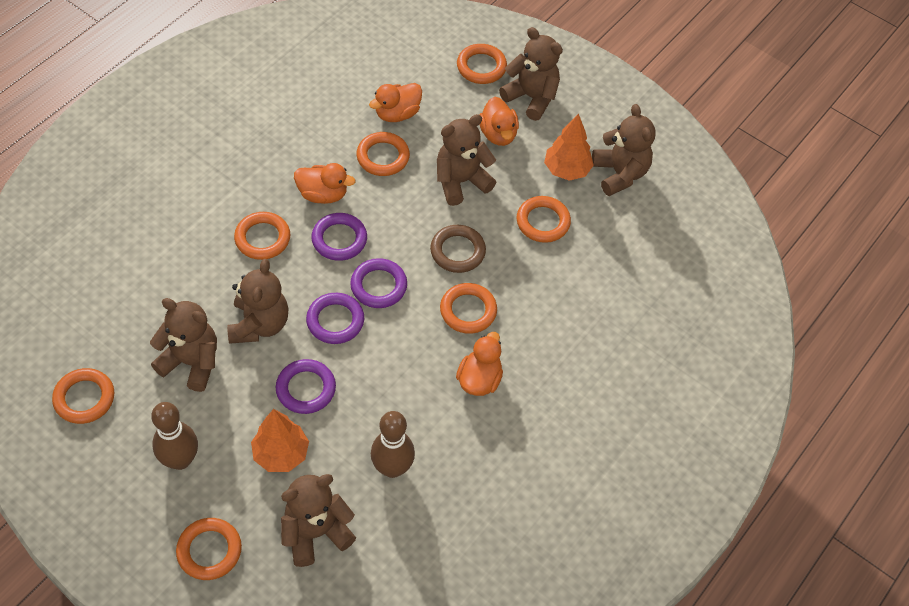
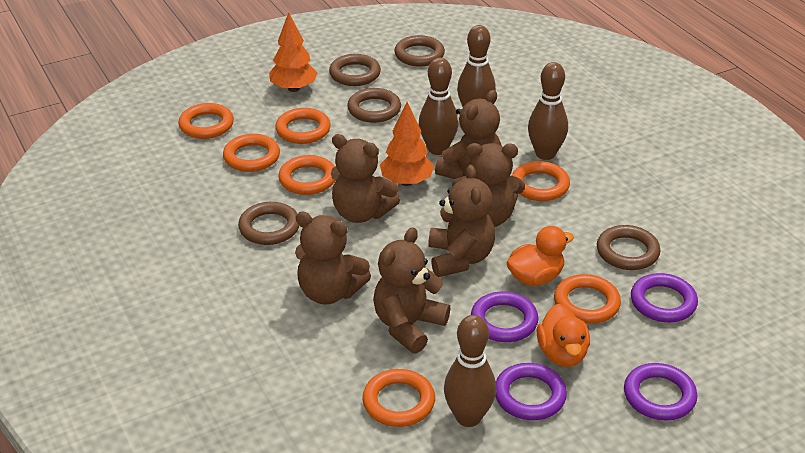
brown bowling pin: [151,402,198,470] [371,411,415,478] = 2 -> [419,58,459,155] [444,315,496,427] [457,25,496,107] [528,62,568,160] = 4
brown ring: [430,225,486,273] = 1 -> [238,202,299,245] [329,54,381,86] [347,88,401,123] [394,35,445,66] [597,225,660,270] = 5
orange duck: [294,163,356,204] [369,83,422,122] [456,332,503,396] [479,97,519,146] = 4 -> [506,226,574,286] [537,304,590,367] = 2

